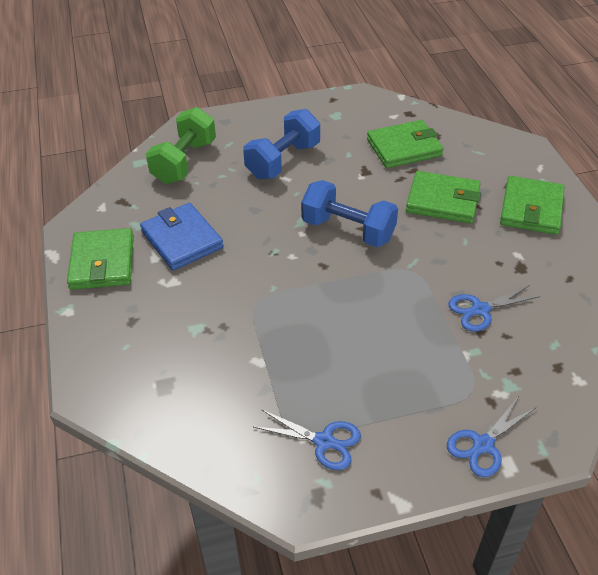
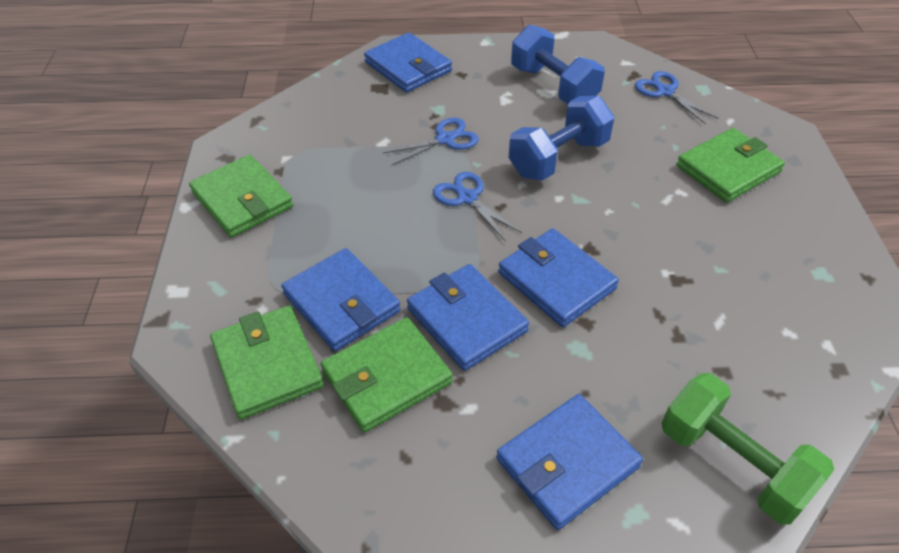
blue wallet: [140,203,224,270] = 1 -> [281,248,401,351] [364,33,452,93] [407,264,529,371] [496,394,643,530] [498,228,619,327] = 5

